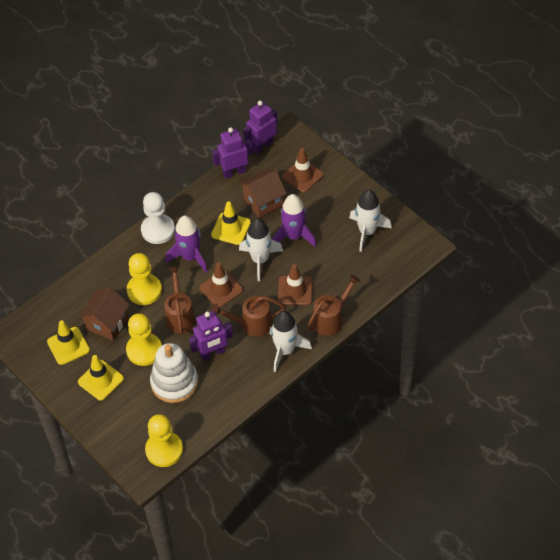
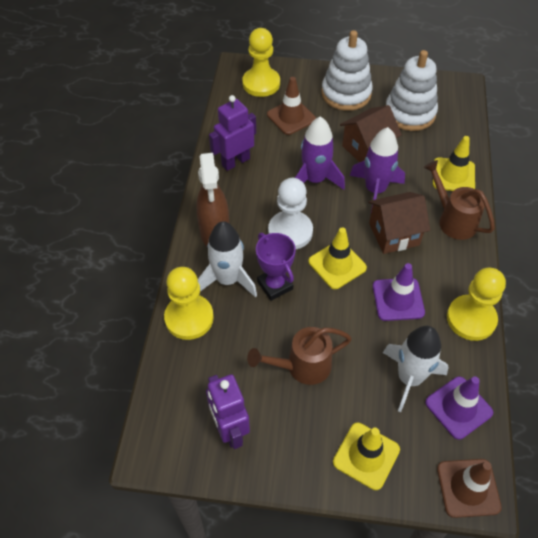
brown spray bottle: none = 0 -> [197,153,229,247] = 1
brown traffic cone: [199,262,243,307] [278,264,313,305] [282,148,324,192] = 3 -> [267,77,316,135] [437,459,502,518] = 2
brown watering can: [164,266,196,334] [211,296,285,337] [307,274,360,336] = 3 -> [247,327,352,385] [423,160,495,240] = 2
purple robot: [189,311,233,361] [212,127,252,179] [243,101,277,154] = 3 -> [206,374,250,449] [209,95,256,171] = 2
purple traffic cone: none = 0 -> [373,263,425,321] [425,376,493,440] = 2
purple trophy: none = 0 -> [256,233,296,301] = 1
white rocket: [239,218,283,281] [269,311,312,372] [349,190,392,252] = 3 -> [198,221,257,297] [383,326,449,412] = 2
white stacking toy: [150,343,198,403] = 1 -> [321,30,373,111] [385,50,438,131] = 2

